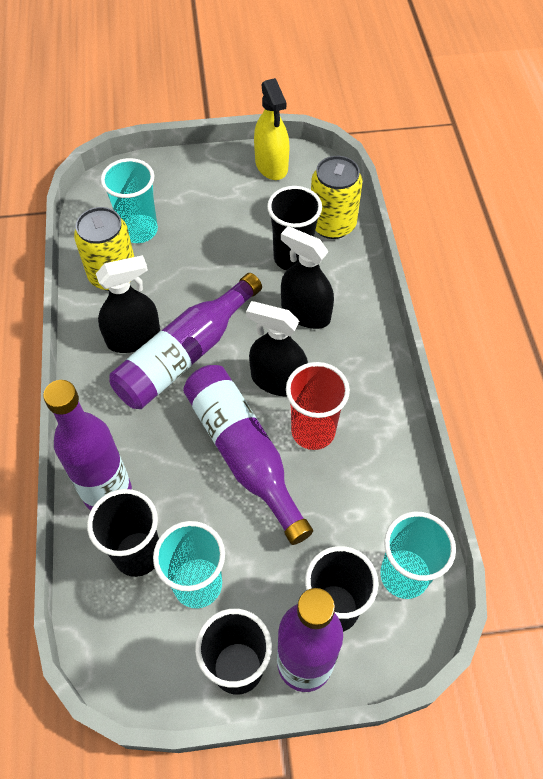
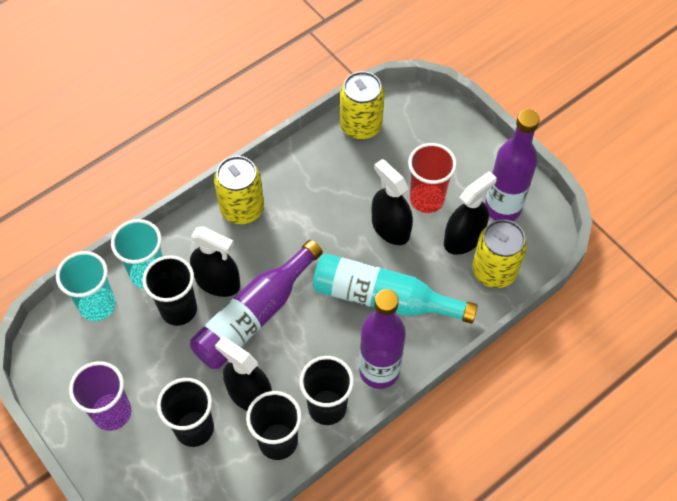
black spray bottle: [96,255,160,353] [246,301,308,396] [281,226,334,329] = 3 -> [190,226,240,297] [215,337,272,411] [372,159,413,245] [444,171,497,255] = 4
purple bottle: [43,380,132,511] [109,273,262,409] [183,365,313,545] [277,588,343,692] = 4 -> [190,240,323,369] [359,289,406,389] [485,109,540,221] = 3
purple cup: none = 0 -> [69,361,131,431] = 1
turquoise bottle: none = 0 -> [313,254,478,324] = 1
turquoise cup: [101,158,158,243] [153,521,225,608] [380,512,456,599] = 3 -> [56,251,116,321] [111,219,163,289] = 2
yellow can: [74,207,134,291] [311,156,363,239] = 2 -> [214,156,264,224] [340,71,384,140] [472,219,527,288] = 3
yellow spray bottle: [254,78,290,180] = 1 -> none = 0

